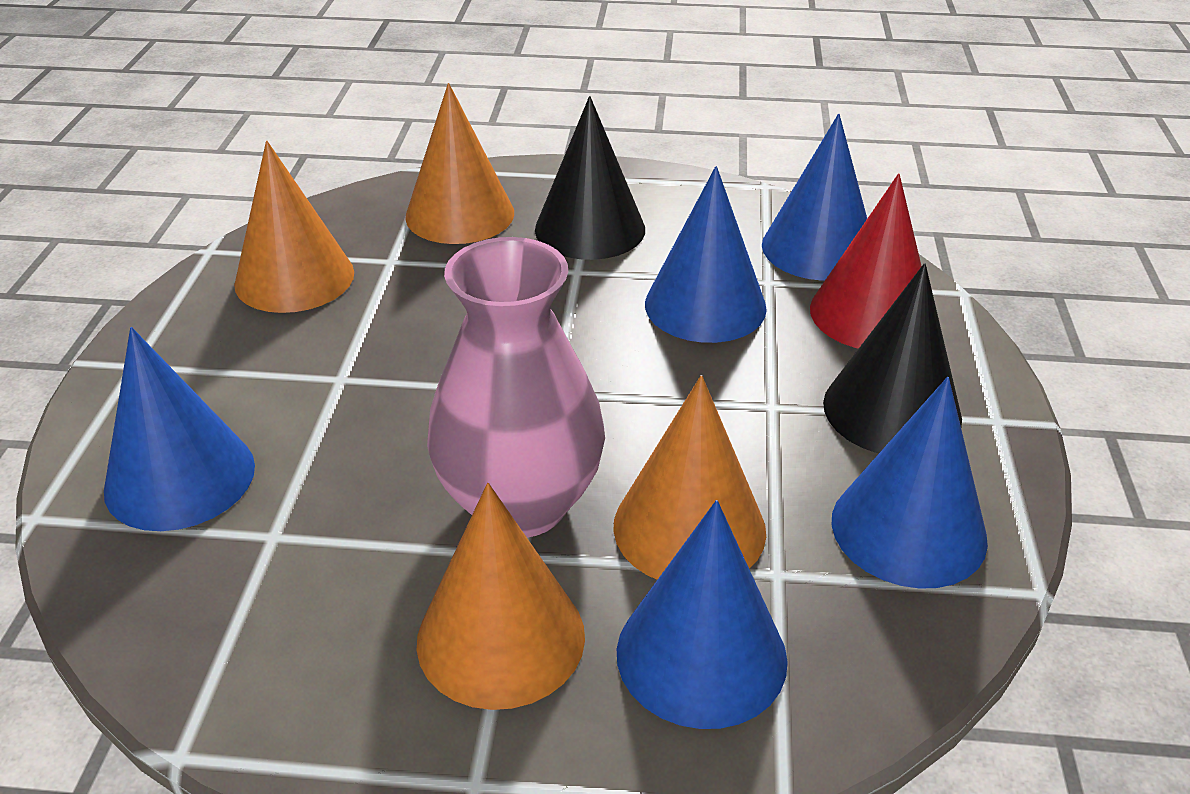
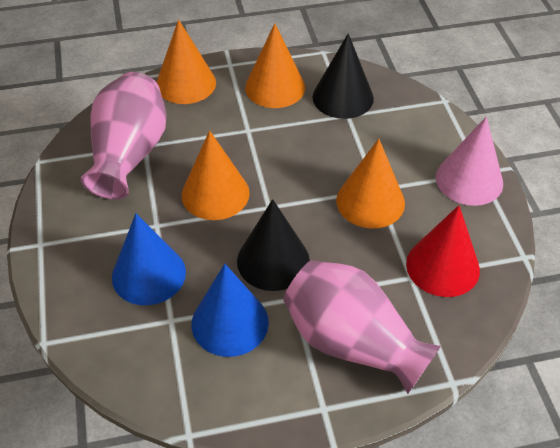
blue cone: [104,327,255,531] [617,500,788,729] [645,166,767,343] [762,114,867,281] [832,377,988,589] = 5 -> [112,213,186,305] [192,264,269,357] = 2
pink cone: none = 0 -> [436,117,503,206] = 1
pink vase: [427,237,605,538] = 1 -> [81,72,167,200] [283,260,441,394] = 2

